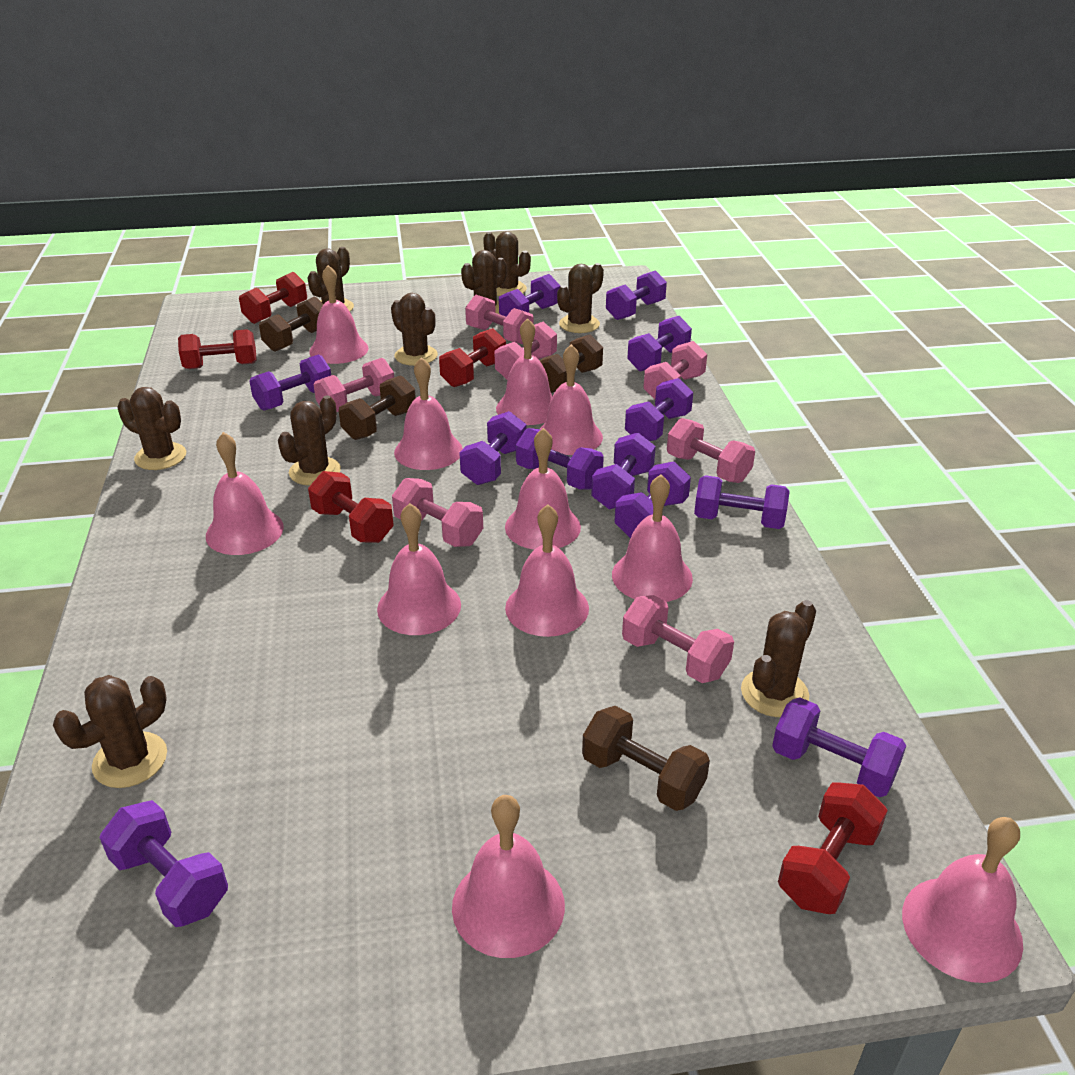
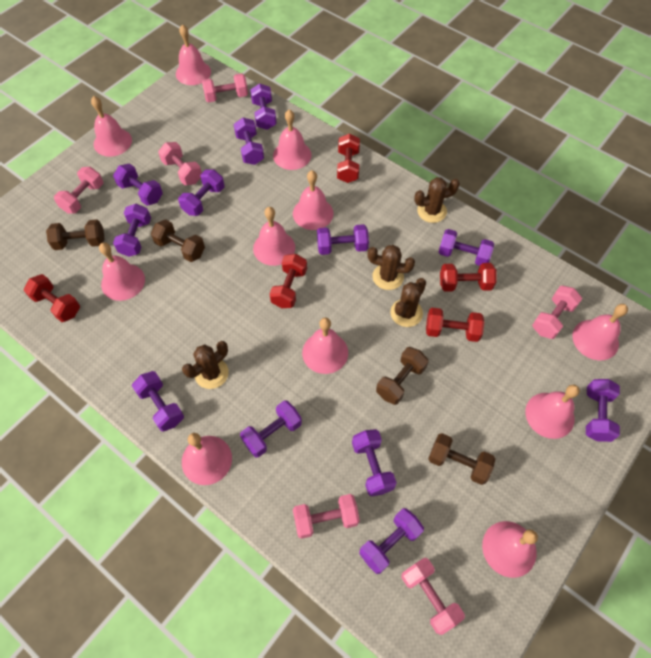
brown cactus: [53,675,167,788] [117,387,186,470] [278,396,341,486] [308,247,354,311] [391,293,438,366] [461,250,507,314] [483,231,531,296] [557,263,604,333] [741,600,816,717] = 9 -> [182,341,229,389] [367,245,415,290] [390,278,426,327] [414,177,460,223] = 4
pink dumbbell: [314,358,394,412] [392,478,483,547] [465,295,534,344] [494,322,557,380] [622,595,734,683] [643,341,707,399] [667,418,755,483] = 7 -> [54,167,103,214] [158,142,202,185] [202,73,248,103] [293,494,360,539] [402,557,465,635] [532,286,582,339] = 6

